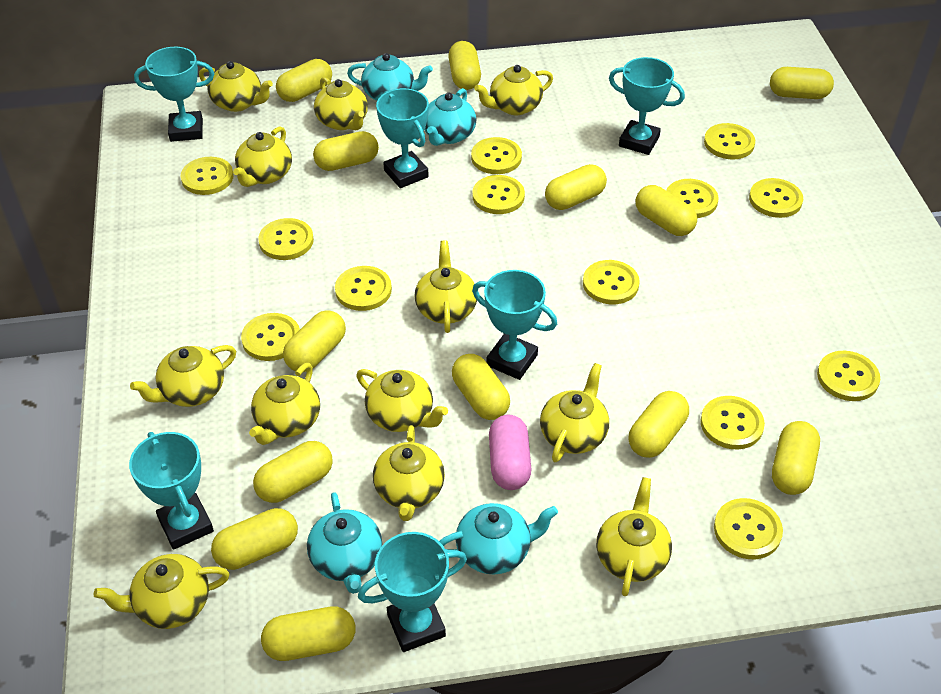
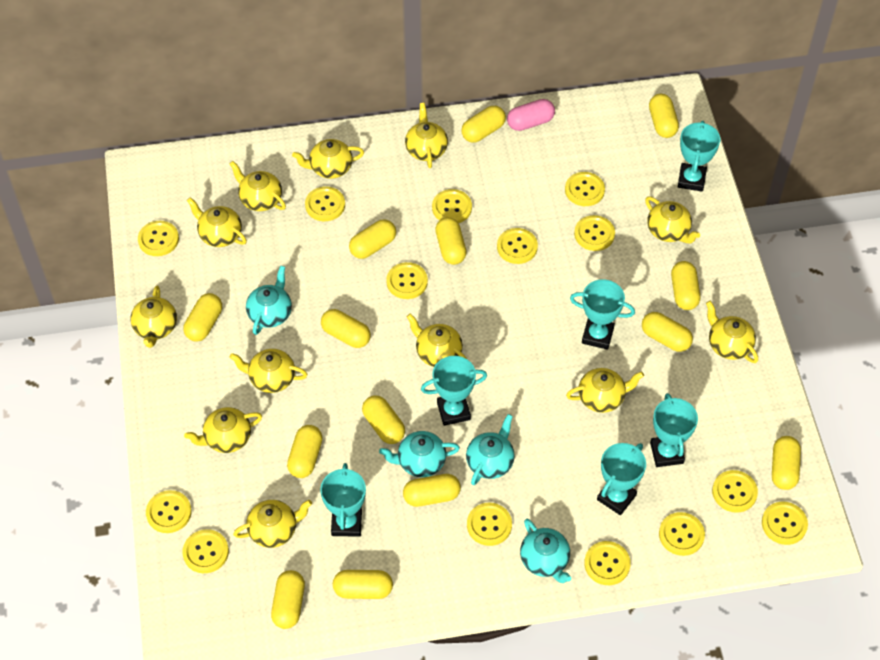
yellow button: [180,157,234,195] [241,313,300,361] [258,218,314,260] [335,266,392,311] [471,137,522,174] [472,175,525,214] [583,260,640,304] [666,179,719,218] [700,396,765,450] [704,123,755,159] [714,498,783,559] [749,178,803,218] [817,351,880,401] = 13 -> [138,221,179,256] [146,490,192,533] [182,529,229,573] [305,187,345,221] [386,262,428,299] [432,189,472,223] [467,503,512,546] [497,228,538,264] [565,172,605,206] [574,215,615,251] [584,541,631,585] [659,512,705,556] [712,470,758,513] [762,502,808,545] = 14
yellow capsule: [211,508,298,570] [253,441,333,503] [261,606,355,661] [276,59,332,102] [283,310,346,372] [313,131,379,171] [448,41,481,90] [452,354,510,420] [545,164,607,210] [629,391,689,458] [636,185,697,236] [770,67,834,99] [772,421,820,495] = 13 -> [184,293,222,342] [271,570,305,629] [287,425,323,478] [321,309,371,348] [333,570,393,599] [349,220,396,259] [362,396,405,444] [403,474,461,507] [435,217,467,265] [461,106,506,143] [642,312,693,352] [649,94,679,138] [671,261,700,310] [772,436,801,490] = 14

